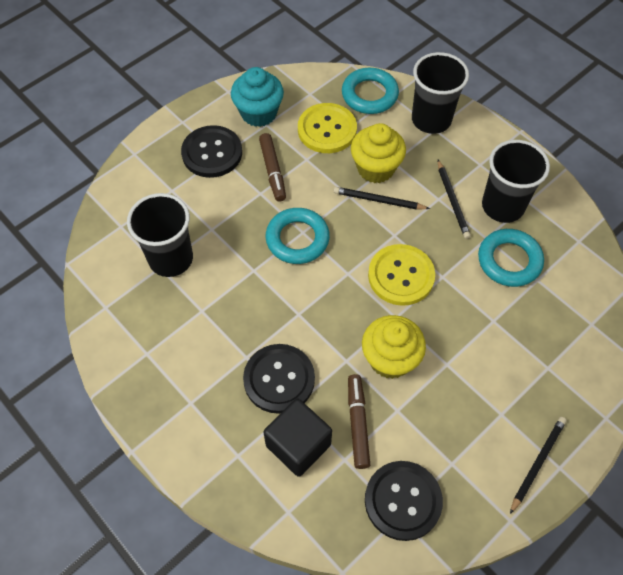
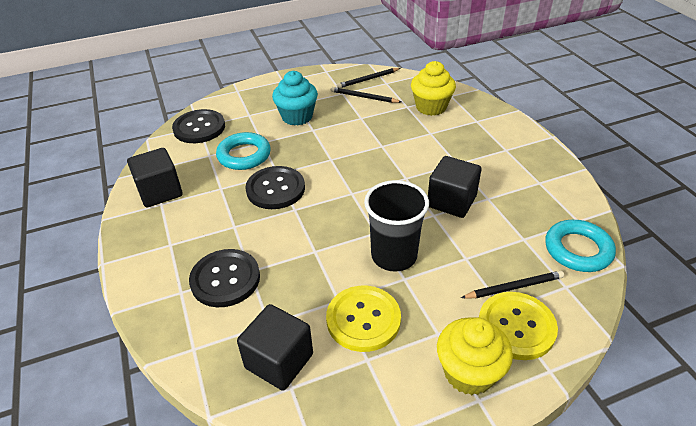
black cube: [264,398,332,477] = 1 -> [127,148,183,207] [237,304,313,391] [428,156,481,218] = 3
black cup: [127,193,193,277] [412,52,469,134] [482,140,550,223] = 3 -> [364,180,429,272] = 1
brown marker: [259,133,286,202] [348,374,370,469] = 2 -> none = 0
turquoise ring: [265,208,330,264] [342,68,399,114] [478,229,544,287] = 3 -> [216,132,271,170] [545,220,616,272] = 2

